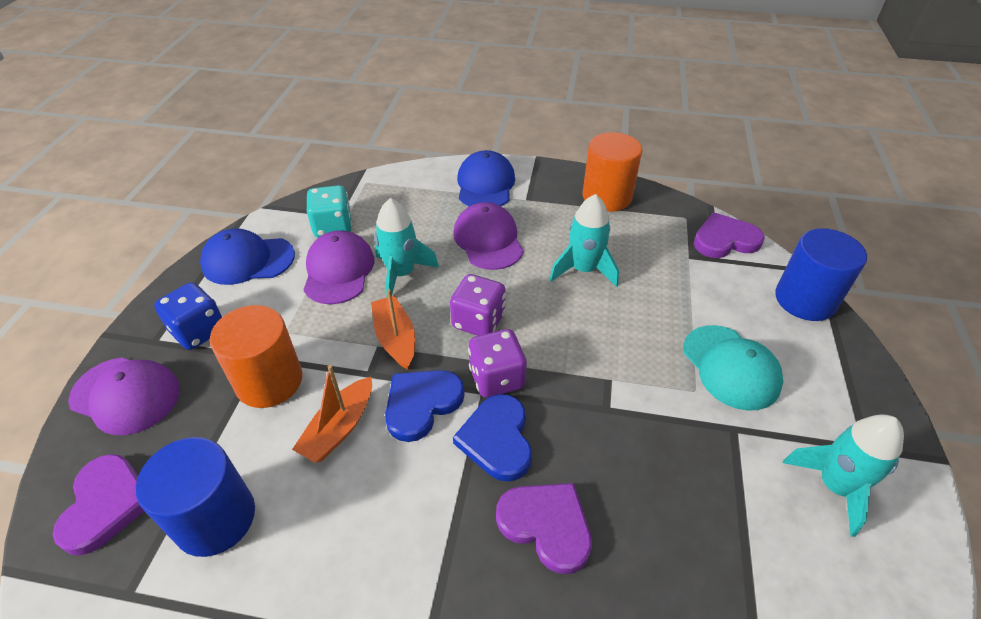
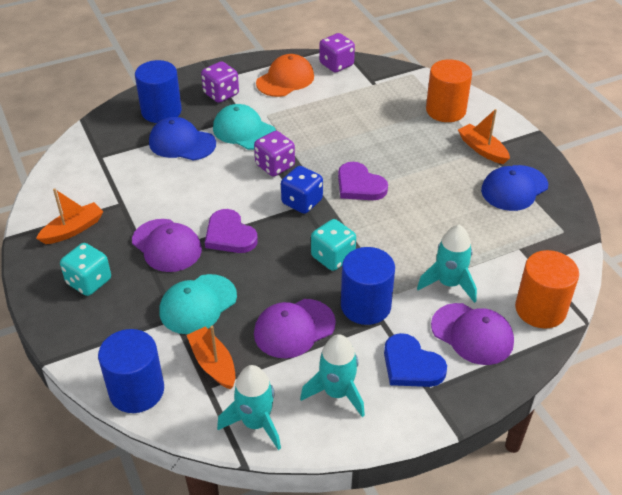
blue cylinder: [136,437,255,557] [775,228,867,321] = 2 -> [98,329,164,413] [135,60,182,123] [341,247,395,325] = 3
blue heart: [385,370,465,442] [453,394,532,482] = 2 -> [384,333,447,387] = 1
orange boat: [292,365,372,463] [371,289,415,370] = 2 -> [36,188,103,244] [187,326,235,389] [458,109,510,164] = 3
orange cap: none = 0 -> [256,54,314,97] = 1
purple dice: [450,274,506,336] [468,329,527,398] = 2 -> [201,61,239,103] [254,131,295,176] [319,33,355,72] = 3
purple heart: [53,454,144,555] [496,483,592,574] [694,212,765,258] = 3 -> [205,209,258,253] [338,162,388,200] = 2
turquoise cap: [683,325,783,411] = 1 -> [159,274,237,334] [213,104,276,150] = 2
turquoise dice: [307,185,352,237] = 1 -> [60,243,111,296] [311,219,356,271] = 2

